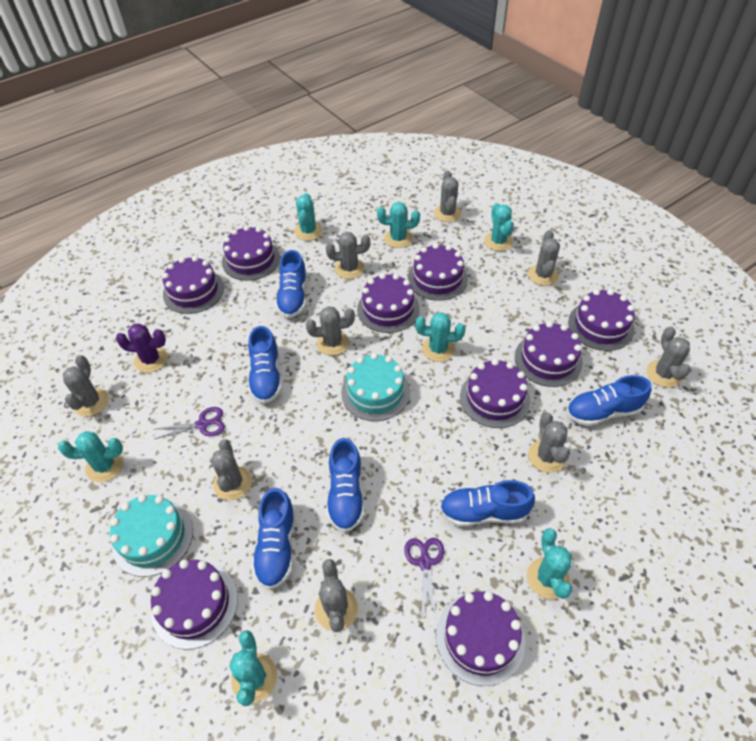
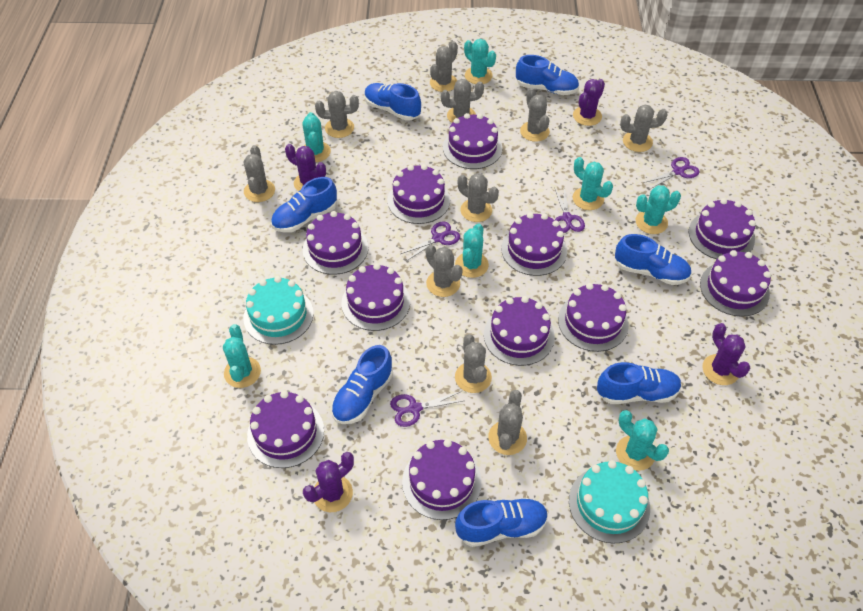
blue shoe: [248,326,282,404] [252,488,295,590] [275,250,307,318] [326,438,365,532] [440,480,535,527] [566,375,651,426] = 6 -> [271,177,337,233] [331,345,393,424] [365,83,421,121] [455,498,548,547] [516,55,579,95] [597,362,682,404] [615,234,692,285] = 7
grey cactus: [63,355,109,416] [211,439,252,500] [306,306,355,355] [315,559,358,632] [326,232,370,279] [434,170,462,222] [528,230,560,286] [528,412,570,473] [647,326,691,388] = 9 -> [244,145,275,202] [315,91,359,138] [426,245,463,297] [430,41,458,92] [441,79,484,123] [455,334,492,393] [458,173,499,222] [488,390,527,455] [520,88,550,142] [620,105,668,152] = 10
purple cactus: [116,323,168,373] = 1 -> [285,144,326,191] [303,452,354,512] [573,79,605,126] [702,323,751,385] = 4
purple cake: [151,560,238,650] [162,256,224,314] [222,226,280,281] [357,273,419,333] [408,243,468,301] [436,591,525,686] [460,359,530,428] [515,321,583,387] [568,289,635,351] = 9 -> [247,391,324,468] [303,211,368,275] [342,263,410,331] [388,164,450,224] [402,439,482,520] [443,113,502,169] [484,296,555,366] [501,212,567,276] [558,283,629,352] [689,198,756,259] [700,250,771,317] = 11
purple scissors: [155,407,225,439] [404,538,444,619] = 2 -> [390,391,462,427] [401,221,460,261] [555,187,585,233] [644,157,699,189] = 4

